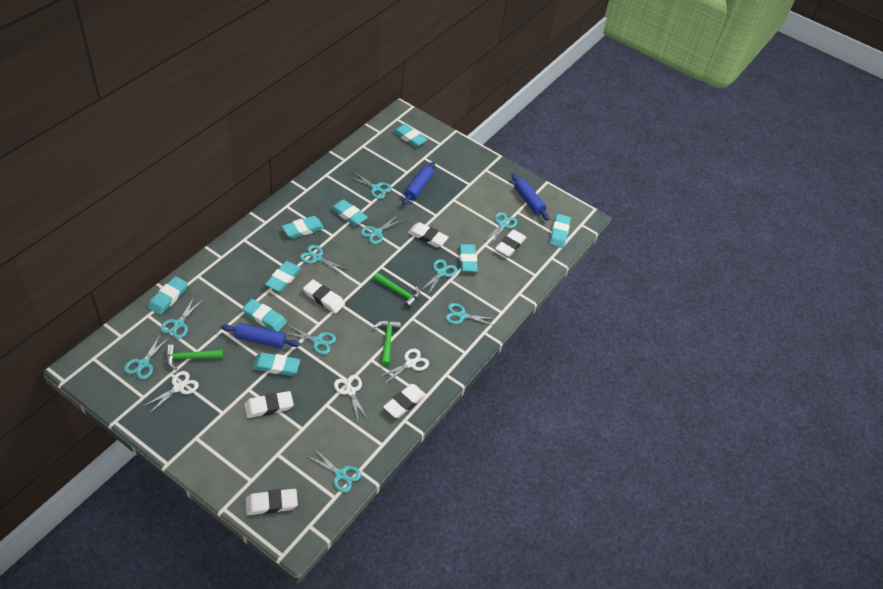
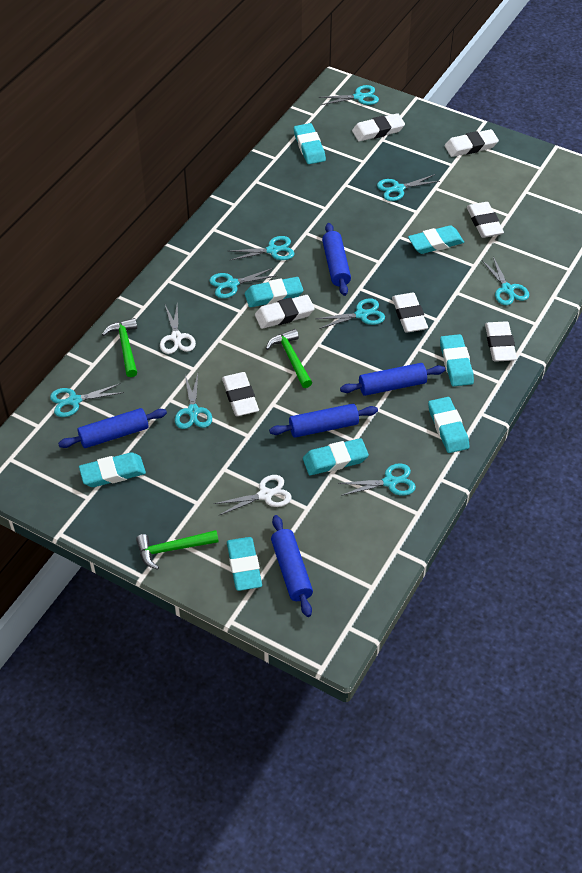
blue rolling pin: [221,323,300,348] [402,162,435,205] [511,174,549,221] = 3 -> [58,408,167,448] [269,404,378,438] [271,515,313,617] [322,223,351,296] [340,363,445,396] = 5
turquoise eraser: [148,276,188,315] [242,299,287,332] [252,352,300,376] [265,261,302,292] [282,216,324,238] [331,199,368,226] [393,124,428,147] [459,244,478,272] [550,214,571,248] = 9 -> [79,452,146,487] [227,537,262,591] [245,277,304,307] [294,123,326,164] [303,438,369,475] [408,225,464,254] [428,397,470,453] [440,334,474,386] = 8
turquoise scissors: [124,336,169,380] [160,298,202,339] [283,325,336,354] [300,245,348,275] [307,449,361,492] [348,171,392,199] [360,215,404,244] [422,259,457,295] [446,303,495,326] [484,212,517,244] = 10 -> [50,383,124,417] [175,374,212,429] [209,268,276,298] [230,236,295,260] [316,298,385,329] [319,85,379,105] [338,463,416,496] [377,174,440,201] [482,257,529,305] = 9
white eraser: [244,391,294,418] [246,489,298,515] [303,279,345,314] [383,384,426,418] [408,222,449,247] [495,229,527,257] = 6 -> [222,372,259,416] [255,295,315,329] [352,113,405,142] [392,293,428,333] [445,129,499,157] [467,202,504,238] [485,322,517,362] = 7
white scissors: [144,371,199,414] [334,375,368,421] [378,348,429,384] = 3 -> [160,304,196,354] [214,475,292,516] = 2

